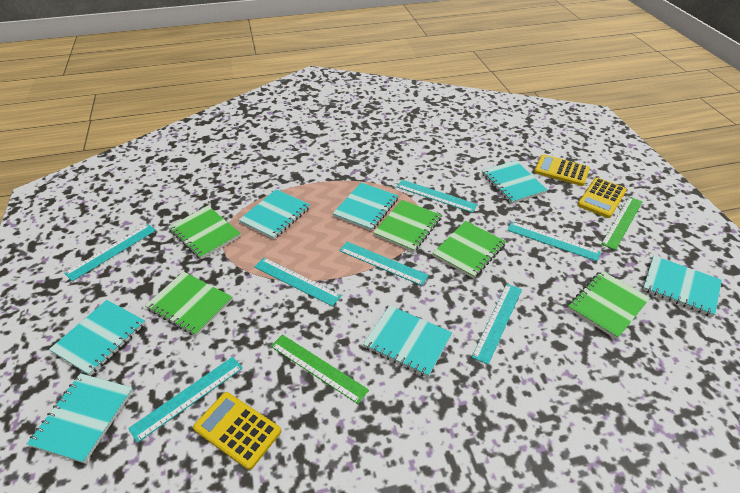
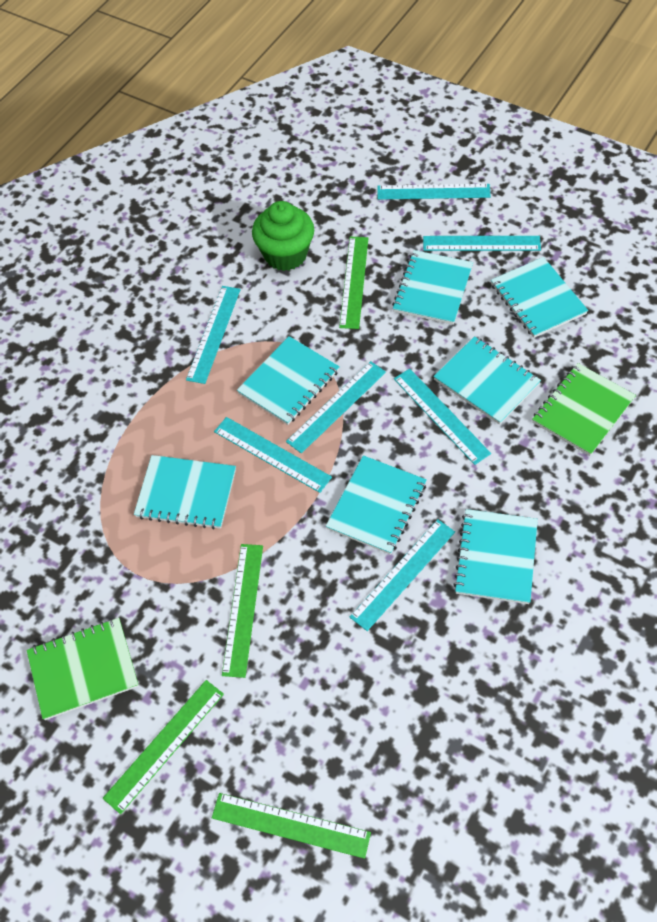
green cupcake: none = 0 -> [252,201,314,271] = 1
green notebook: [145,272,232,336] [168,206,241,260] [373,200,441,252] [433,221,506,279] [568,270,650,339] = 5 -> [26,618,139,720] [532,363,636,456] = 2
green ruler: [271,334,369,404] [601,197,642,250] = 2 -> [103,680,224,814] [212,793,371,859] [222,544,263,678] [339,237,368,329] = 4
yellow calculator: [193,392,281,470] [534,154,590,186] [578,177,627,218] = 3 -> none = 0

